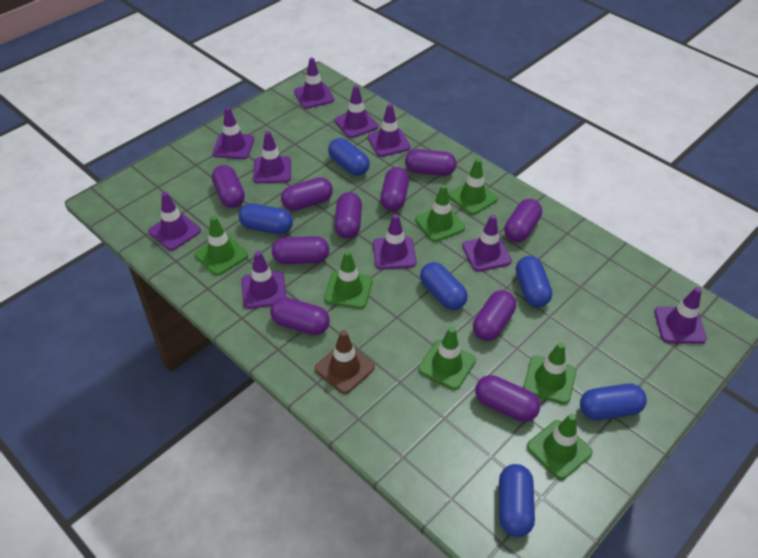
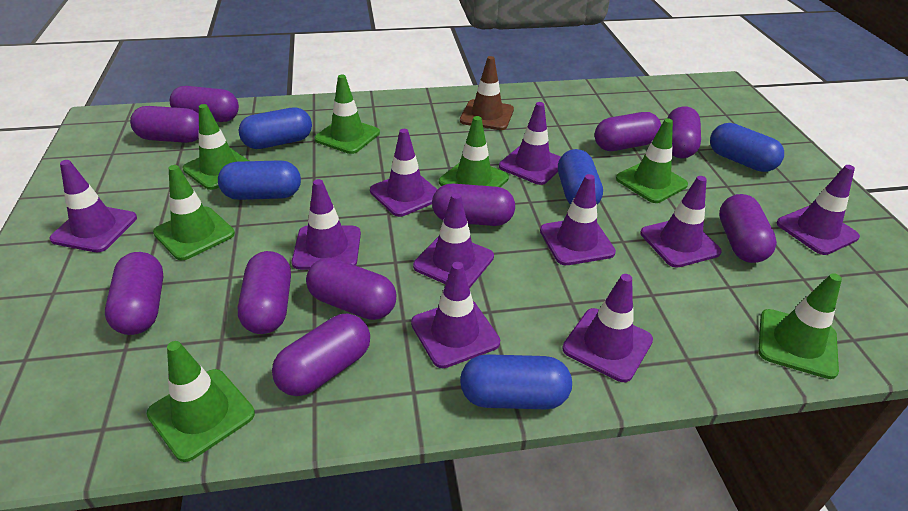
blue capsule: [239,203,293,234] [328,138,370,176] [420,262,468,310] [499,464,535,537] [516,256,552,307] [580,384,647,420] = 6 -> [218,160,301,200] [239,107,312,149] [460,354,572,409] [558,149,603,205] [710,123,784,172] = 5

